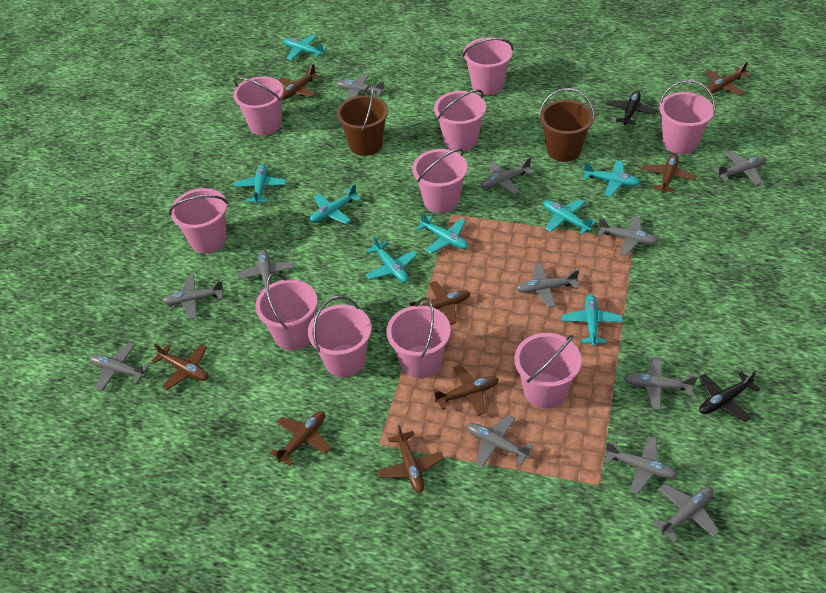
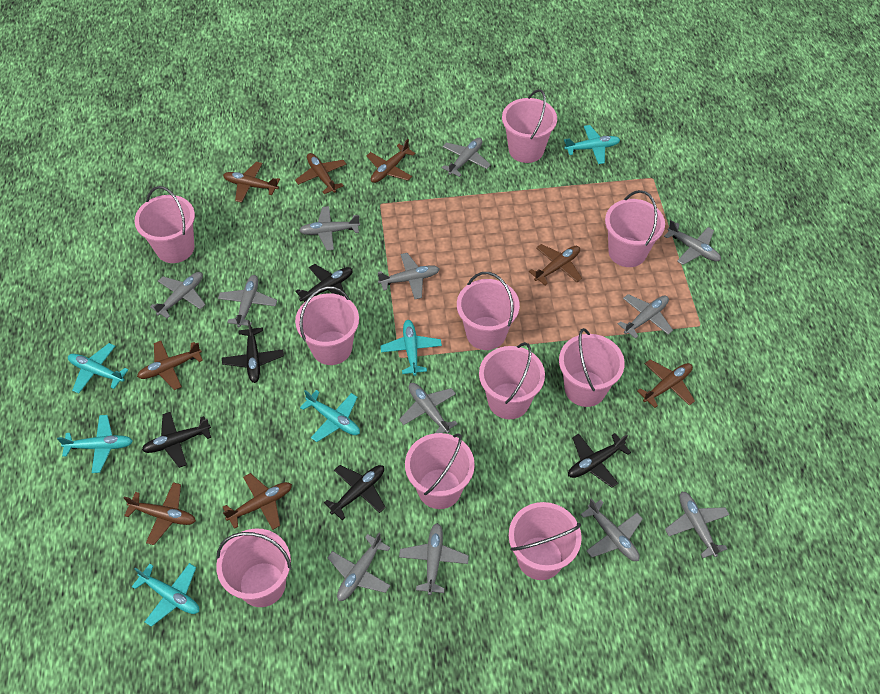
black plane: [607,91,657,125] [699,371,760,422] = 2 -> [142,412,211,468] [222,320,284,383] [295,264,353,302] [324,465,386,520] [568,433,631,488] = 5
brown bucket: [336,85,388,156] [539,88,595,162] = 2 -> none = 0
turquoise plane: [234,164,286,204] [284,34,327,60] [310,184,361,224] [366,236,417,283] [416,213,468,254] [543,199,596,235] [561,294,623,346] [583,160,641,197] = 8 -> [57,415,133,473] [68,343,128,394] [132,563,199,627] [300,390,360,442] [380,320,442,376] [564,125,620,164] = 6

